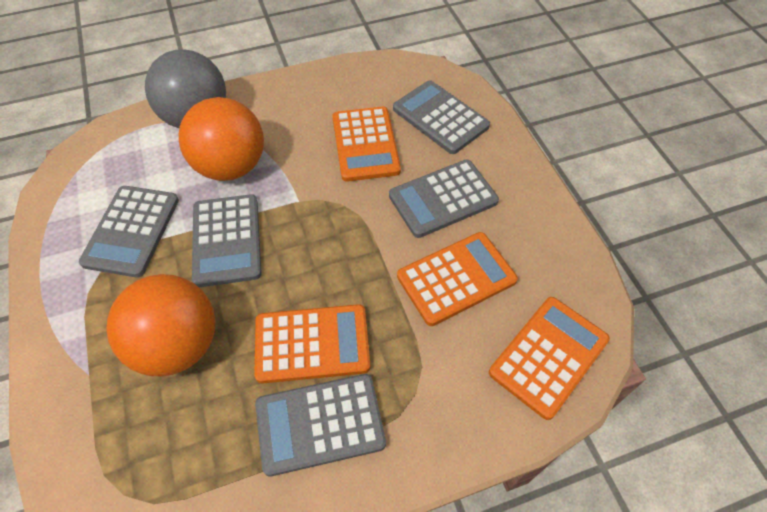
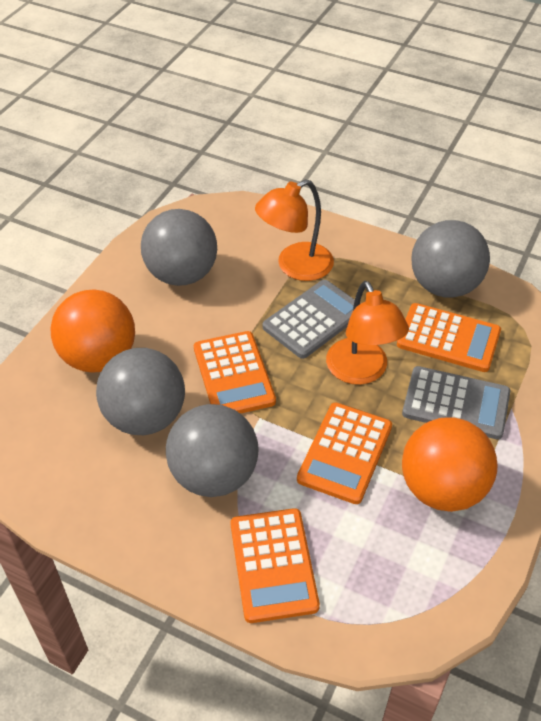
grey ball: [145,49,226,128] = 1 -> [96,348,185,435] [141,209,217,286] [166,404,258,497] [411,220,490,298] = 4
grey calculator: [79,186,179,278] [192,194,262,287] [255,374,386,477] [389,160,499,238] [393,80,490,154] = 5 -> [263,280,361,359] [402,366,510,439] = 2
orange lamp: none = 0 -> [255,179,334,281] [326,281,409,385] = 2

